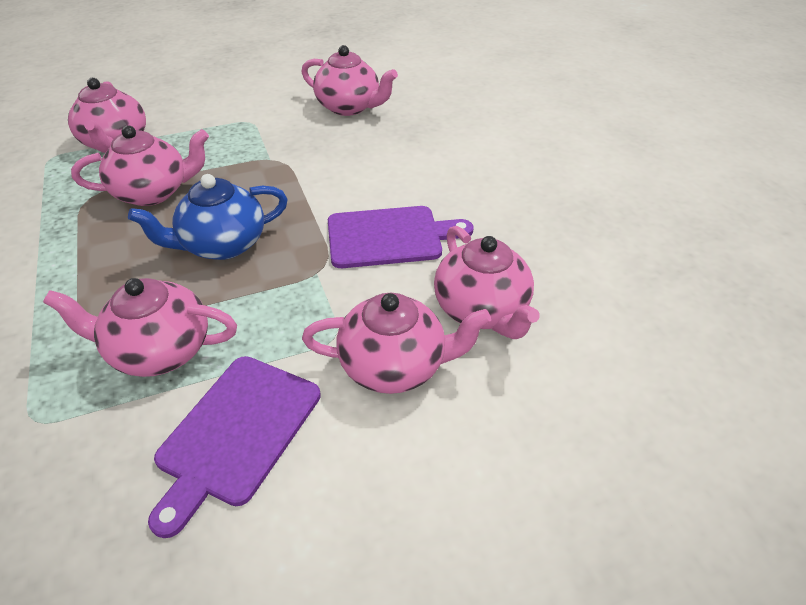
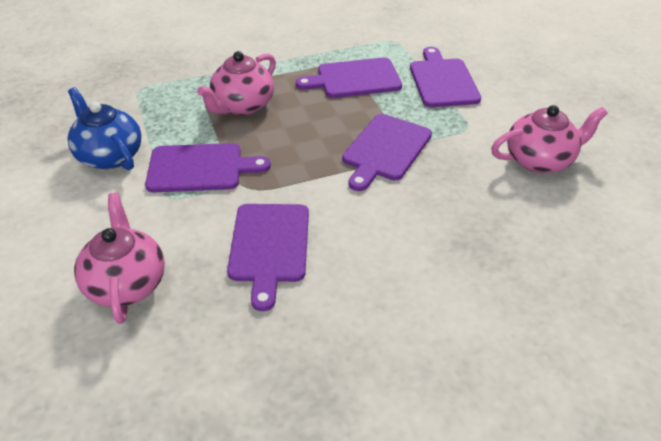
pink teapot: [43,278,237,377] [68,78,146,153] [71,125,209,206] [301,45,398,116] [302,293,491,394] [434,226,540,339] = 6 -> [74,193,165,324] [197,51,276,115] [491,105,608,173] = 3
purple cutting board: [148,356,321,538] [328,206,473,268] = 2 -> [145,143,271,192] [227,204,309,311] [296,57,402,98] [342,114,432,191] [410,47,481,107] = 5

